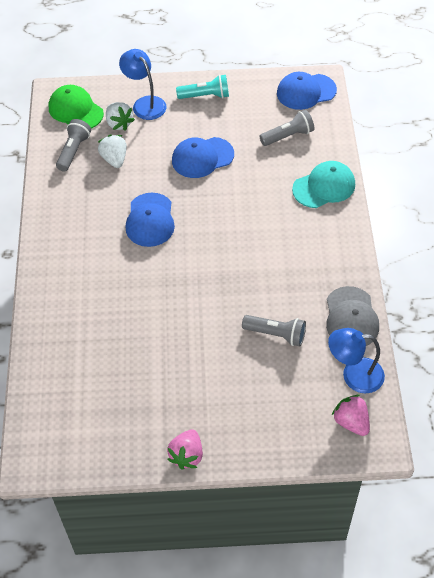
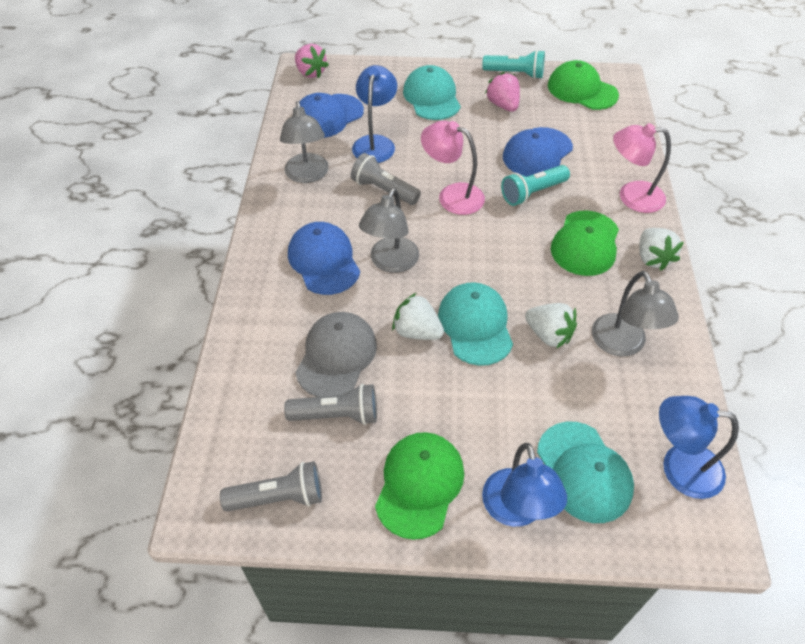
blue lamp: [119,49,166,120] [328,328,385,393] = 2 -> [352,65,397,163] [482,443,567,527] [659,396,739,499] = 3
green cap: [48,85,104,129] = 1 -> [375,432,464,540] [548,60,619,110] [551,211,619,276] = 3
grey lamp: none = 0 -> [280,101,329,183] [359,188,419,273] [592,271,679,357] = 3
pink lamp: none = 0 -> [421,121,485,215] [613,123,671,213] = 2
turquoise cap: [292,161,355,208] = 1 -> [403,65,461,120] [438,282,513,366] [537,422,634,523] = 3
turquoise flashlight: [176,75,229,99] = 1 -> [482,50,545,79] [501,165,570,206] = 2
white strawberry: [98,135,127,168] [106,102,135,131] = 2 -> [392,293,444,340] [525,303,577,349] [639,228,684,271] = 3

